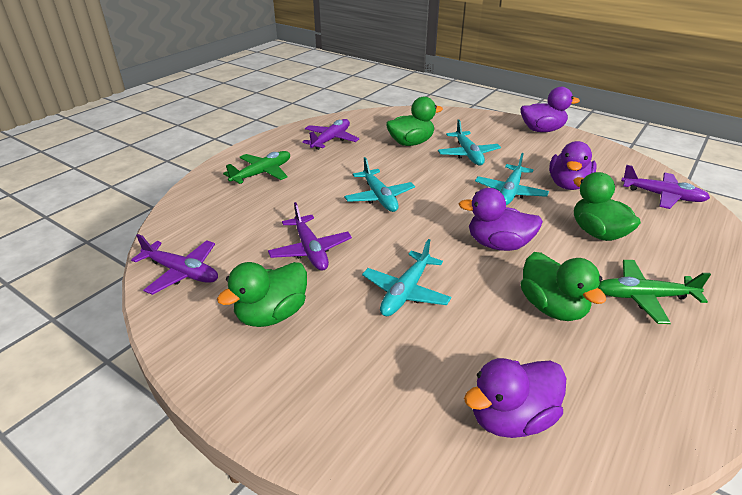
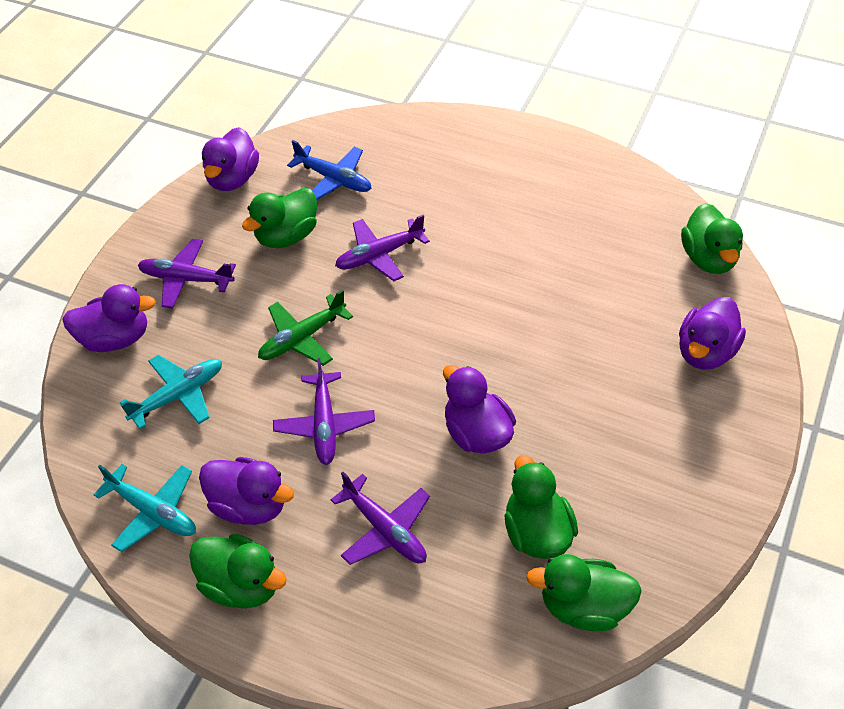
blue plane: none = 0 -> [287,140,372,200] = 1
green duck: [217,262,307,327] [386,97,443,146] [521,252,606,321] [573,172,641,241] = 4 -> [189,534,287,609] [242,188,317,248] [504,455,578,559] [526,554,642,631] [681,203,743,274] = 5
green plane: [223,151,290,184] [598,260,711,324] = 2 -> [258,290,353,366] = 1
purple duck: [459,188,543,251] [464,358,566,438] [520,87,580,132] [549,141,597,190] = 4 -> [62,284,156,352] [199,457,294,525] [202,127,259,191] [443,365,516,453] [679,297,746,370] = 5
turquoise plane: [344,157,415,212] [362,239,451,316] [438,119,501,165] [475,153,549,205] = 4 -> [93,464,196,552] [120,355,222,429] = 2

